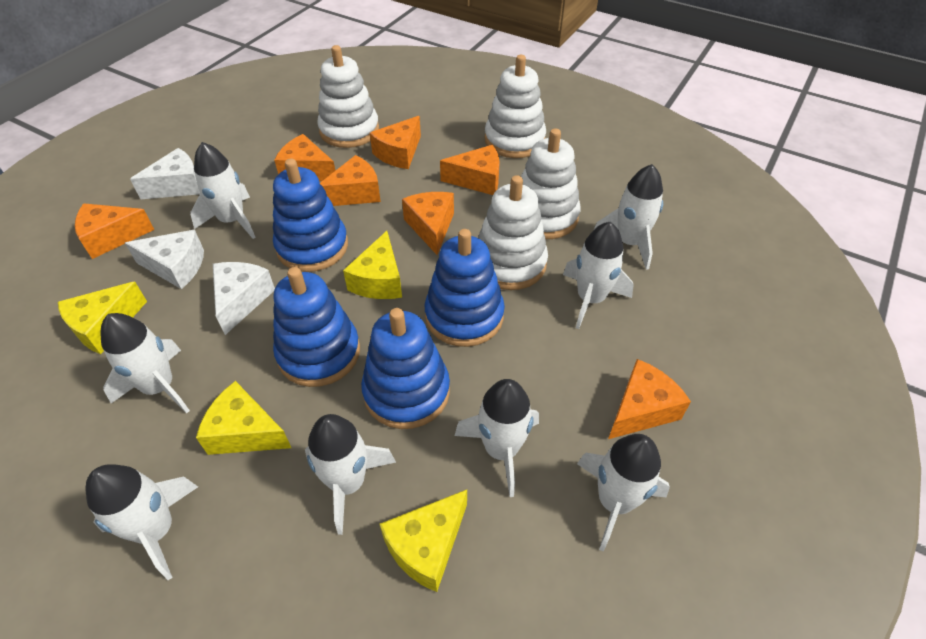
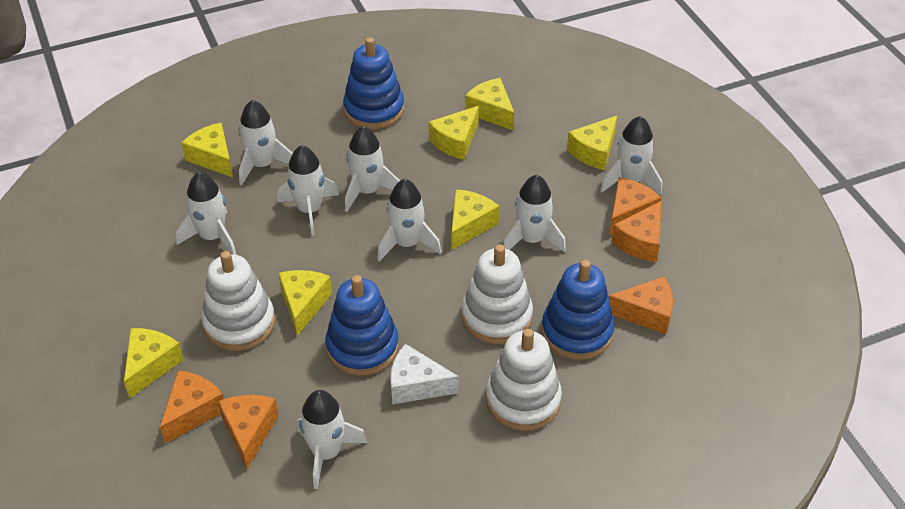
blue stacking toy: [273,159,348,272] [273,267,360,387] [361,308,450,429] [425,229,505,347] = 4 -> [325,275,399,376] [343,37,404,129] [541,260,615,360] = 3
orange cheese: [75,203,154,259] [274,134,335,181] [320,155,381,206] [370,116,421,169] [402,192,454,255] [440,145,500,195] [608,359,691,439] = 7 -> [160,371,224,443] [218,395,279,469] [608,277,673,334] [609,177,661,236] [612,201,661,262] = 5
white cheese: [125,230,204,289] [130,148,200,199] [213,262,275,335] = 3 -> [390,344,458,404] = 1
white stacking toy: [317,45,379,148] [478,175,548,290] [485,55,546,158] [521,128,580,239] = 4 -> [202,251,275,351] [462,244,533,344] [486,329,562,431] = 3
yellow cheese: [58,281,147,354] [196,381,291,455] [343,231,402,299] [380,490,467,592] = 4 -> [124,328,183,398] [181,123,233,177] [278,270,332,336] [429,106,479,160] [452,189,499,250] [465,78,514,131] [567,116,617,170] = 7

